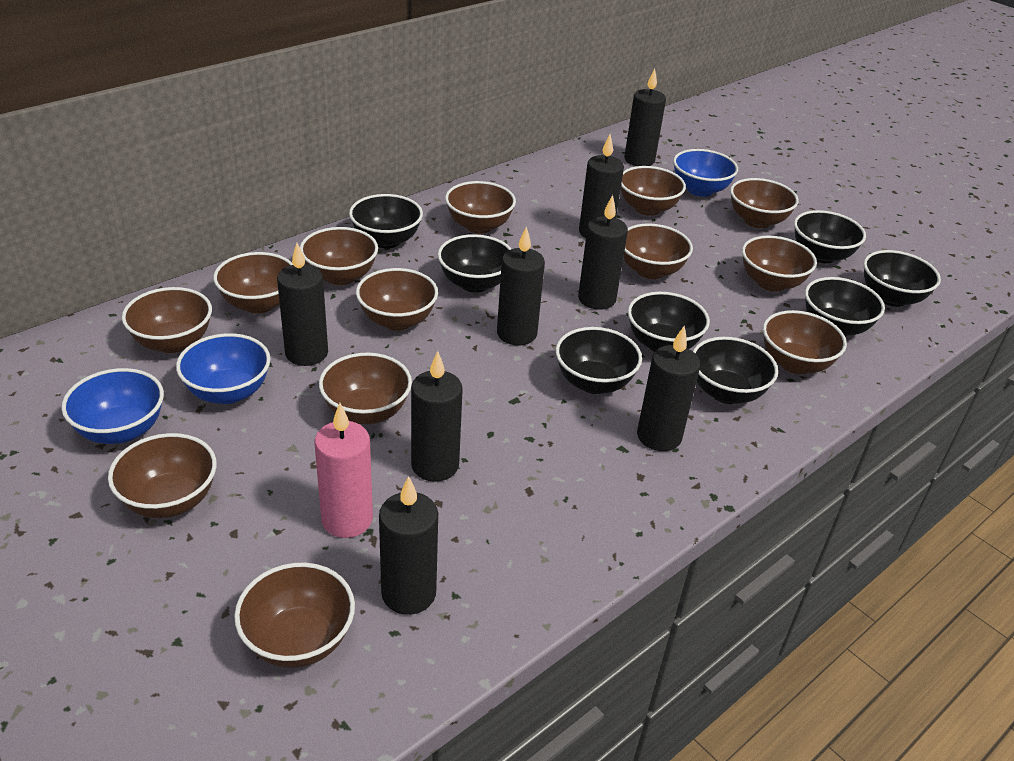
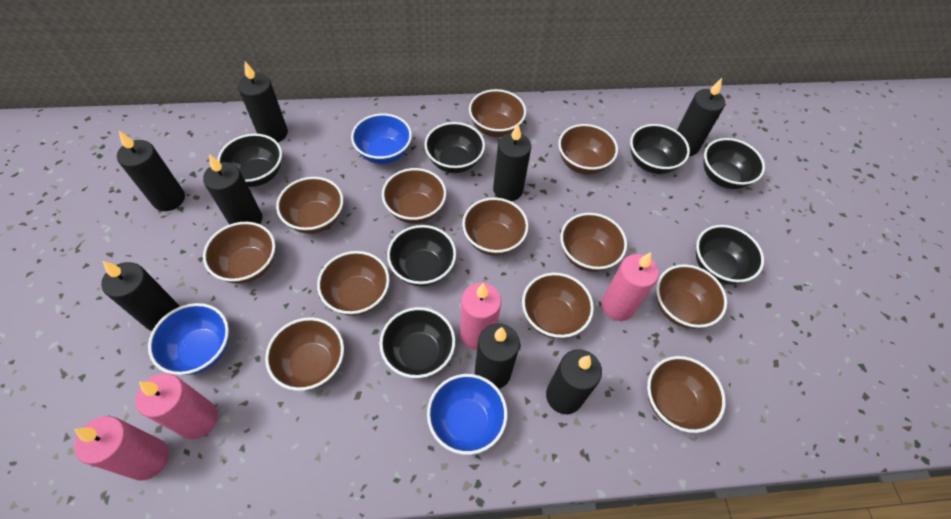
black bowl: [349,194,423,248] [438,234,511,293] [556,327,642,394] [628,292,710,352] [693,337,778,404] [794,210,866,263] [805,277,885,336] [863,250,941,307] = 8 -> [217,134,282,187] [380,307,455,378] [387,225,456,286] [424,122,485,173] [630,124,690,174] [696,225,764,285] [703,138,765,189] = 7
brown bowl: [108,433,217,518] [122,287,212,353] [213,252,293,314] [234,563,355,668] [300,227,378,285] [319,353,412,424] [356,268,438,330] [445,181,516,234] [621,166,686,216] [623,224,693,279] [730,178,799,228] [742,236,817,292] [763,310,847,374] = 13 -> [203,222,275,284] [265,317,344,391] [276,177,343,234] [317,251,390,316] [382,168,446,224] [462,197,528,256] [469,89,526,137] [522,273,594,339] [558,124,618,175] [560,213,627,272] [647,356,726,433] [656,264,727,329] = 12
pink candle: [314,403,373,538] = 1 -> [74,416,169,481] [135,373,218,439] [460,283,501,350] [601,252,659,321] = 4

